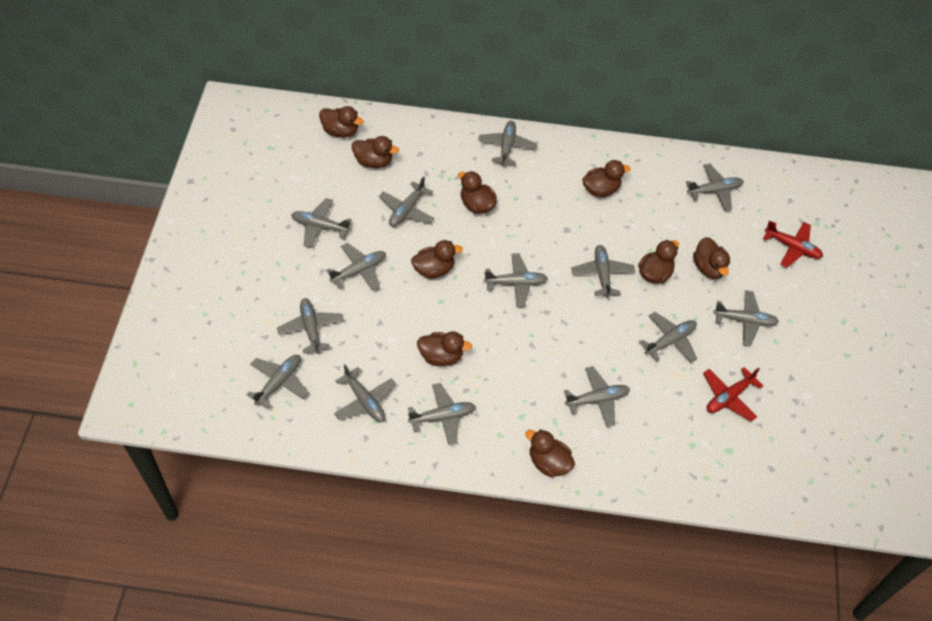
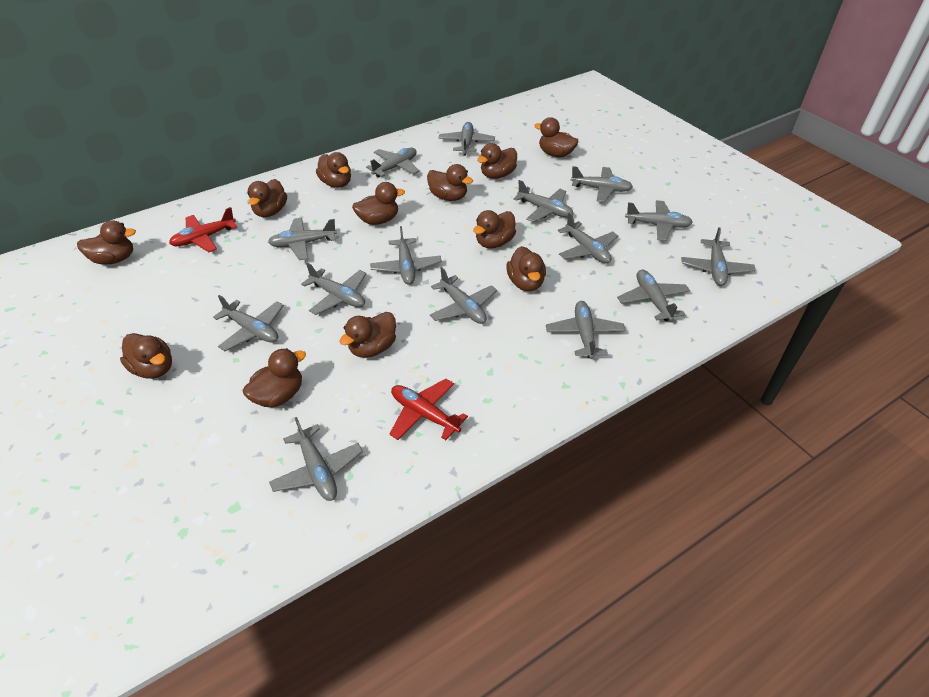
brown duck: [319,106,363,138] [352,136,399,168] [411,240,463,279] [417,331,472,366] [458,171,497,214] [525,429,575,477] [582,160,631,197] [638,240,679,283] [693,237,730,279] = 9 -> [77,220,136,265] [120,333,172,379] [243,348,306,407] [248,179,287,217] [316,152,351,188] [339,312,396,358] [352,182,405,225] [427,164,473,201] [473,210,516,248] [477,143,517,179] [506,246,546,291] [534,117,579,158] = 12
grey plane: [246,355,309,409] [277,298,344,354] [291,198,352,248] [326,243,386,291] [334,364,396,422] [379,176,434,227] [408,383,476,445] [478,121,537,166] [484,253,548,307] [564,366,630,427] [571,245,635,298] [640,312,697,363] [686,164,744,211] [713,290,779,346] = 14 -> [213,295,284,351] [268,218,337,260] [269,417,363,501] [301,263,366,315] [366,148,419,177] [370,226,442,285] [430,267,497,324] [438,122,495,156] [513,180,573,222] [546,301,626,359] [558,213,618,263] [571,166,633,202] [617,270,690,321] [625,200,693,241] [681,227,756,286] = 15

